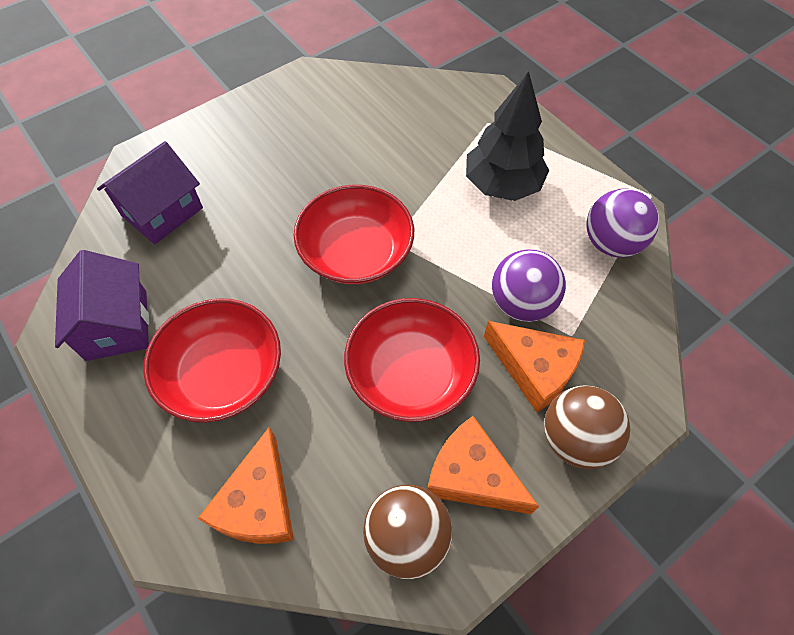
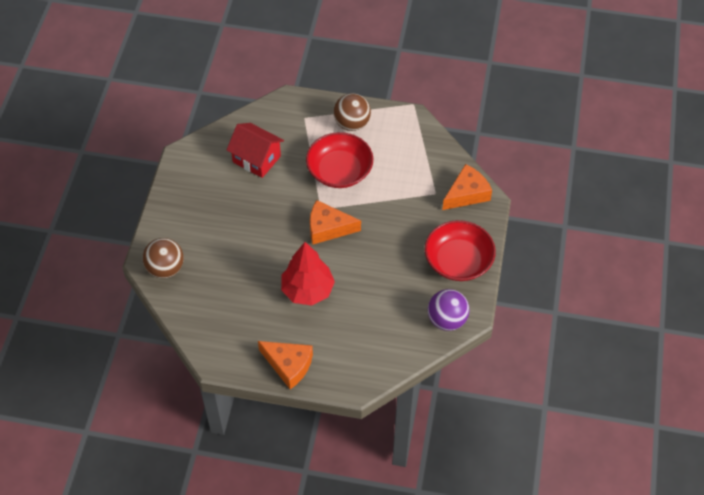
black tree: [466,71,549,201] = 1 -> none = 0
purple ball: [492,249,566,322] [586,188,659,257] = 2 -> [428,289,469,331] = 1
purple house: [55,250,149,361] [97,141,203,244] = 2 -> none = 0
red bowl: [143,298,281,423] [294,185,414,284] [344,298,480,422] = 3 -> [306,132,373,188] [425,220,496,281] = 2
red house: none = 0 -> [227,123,284,178] = 1
red tree: none = 0 -> [281,242,335,305] = 1

